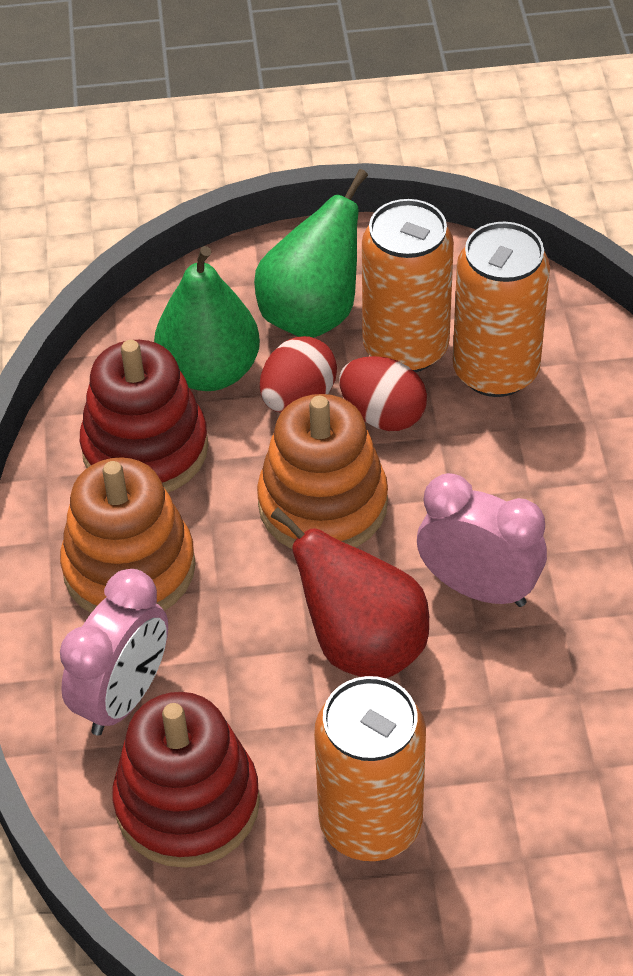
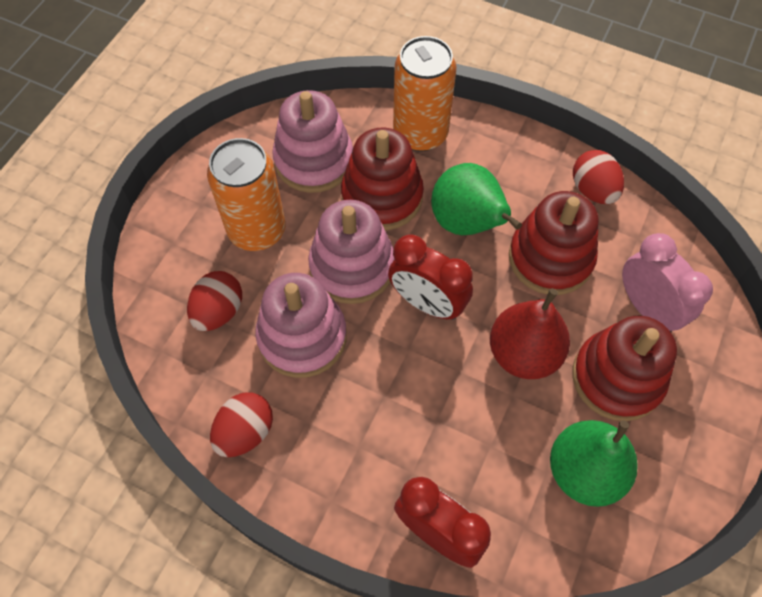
orange can: [314,676,426,861] [362,199,454,372] [453,222,550,397] = 3 -> [207,138,285,251] [393,36,456,152] = 2
orange stacking toy: [60,457,196,613] [257,394,388,550] = 2 -> none = 0
pink clock: [60,569,168,736] [417,473,547,607] = 2 -> [622,233,713,332] = 1
pink stacking toy: none = 0 -> [255,273,347,378] [272,90,353,193] [308,200,394,304] = 3
red clock: none = 0 -> [388,234,473,320] [394,477,491,568] = 2
red egg: [260,336,337,413] [339,356,427,431] = 2 -> [187,271,242,331] [210,392,273,457] [573,150,624,204] = 3
red stacking toy: [80,340,209,493] [112,692,260,868] = 2 -> [341,128,424,230] [509,191,599,295] [572,316,677,421] = 3

